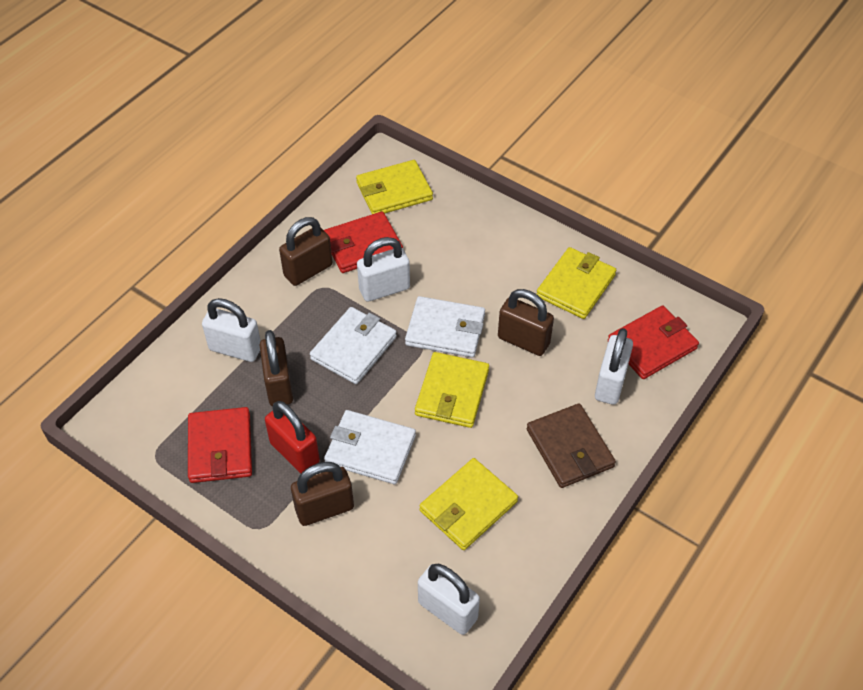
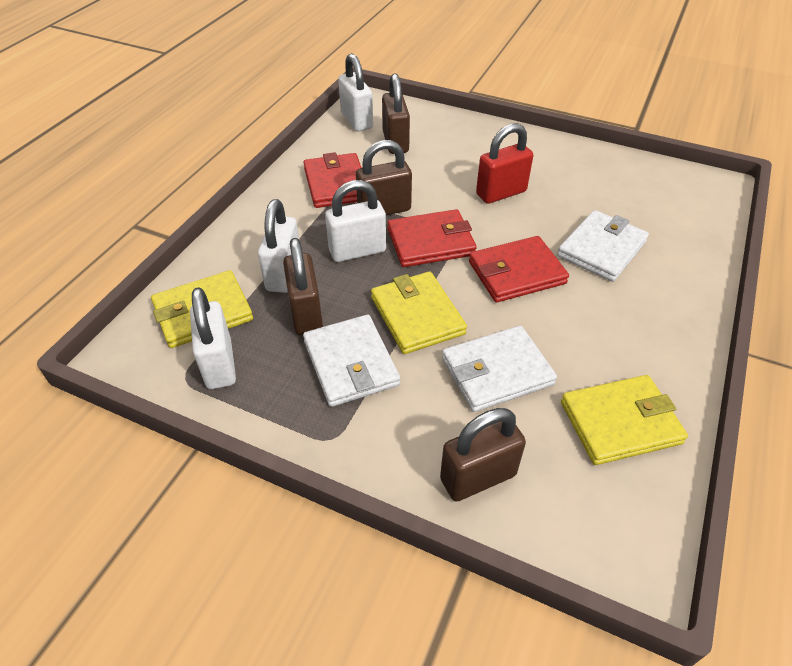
brown wallet: [527,403,616,488] = 1 -> none = 0
yellow wallet: [356,160,433,214] [415,352,489,428] [419,458,518,550] [537,247,616,319] = 4 -> [151,270,253,348] [371,271,467,354] [561,375,688,465] = 3

